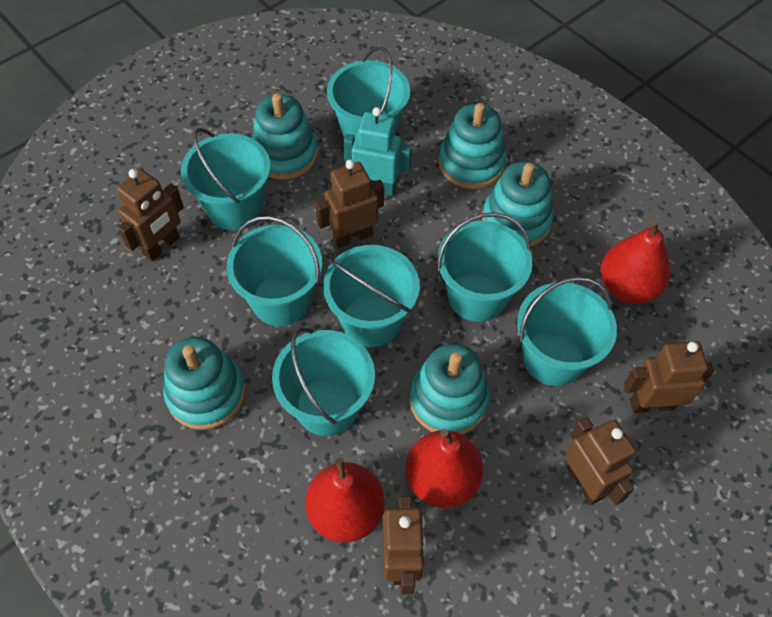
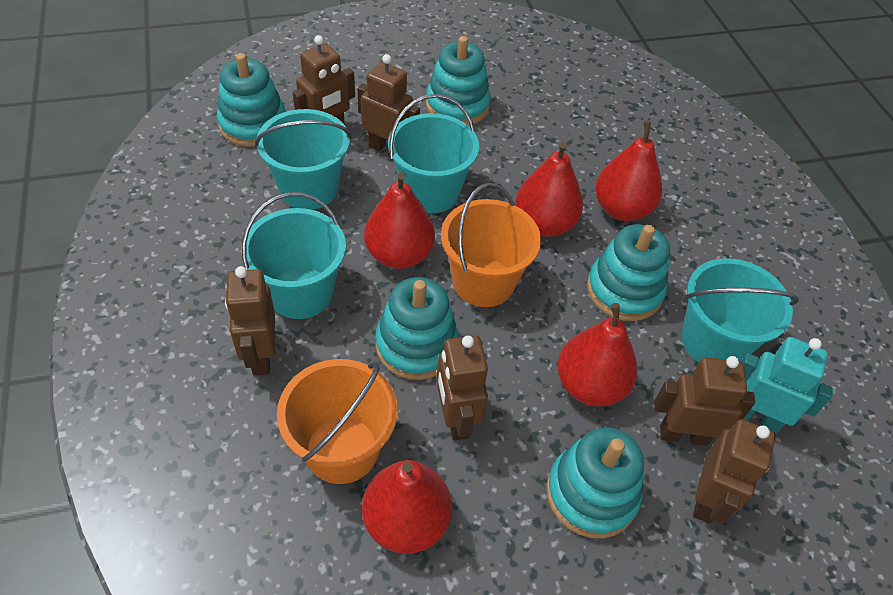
brown robot: [117,169,184,261] [315,160,384,248] [382,496,426,595] [565,417,636,505] [624,341,714,413] = 5 -> [225,266,275,376] [293,35,355,125] [357,54,420,156] [436,335,488,441] [654,356,755,446] [693,419,776,524] = 6
orange bucket: none = 0 -> [277,359,398,484] [441,183,541,307] = 2
red pear: [305,458,385,542] [406,429,483,508] [601,219,671,304] = 3 -> [362,460,452,554] [364,172,435,269] [515,142,583,237] [557,303,638,407] [595,121,662,221] = 5
turquoise bucket: [181,128,271,231] [227,216,322,326] [272,327,375,436] [323,245,420,347] [327,46,410,138] [437,212,532,322] [517,277,617,386] = 7 -> [241,192,346,319] [255,109,351,210] [388,94,479,213] [682,258,799,362] = 4

